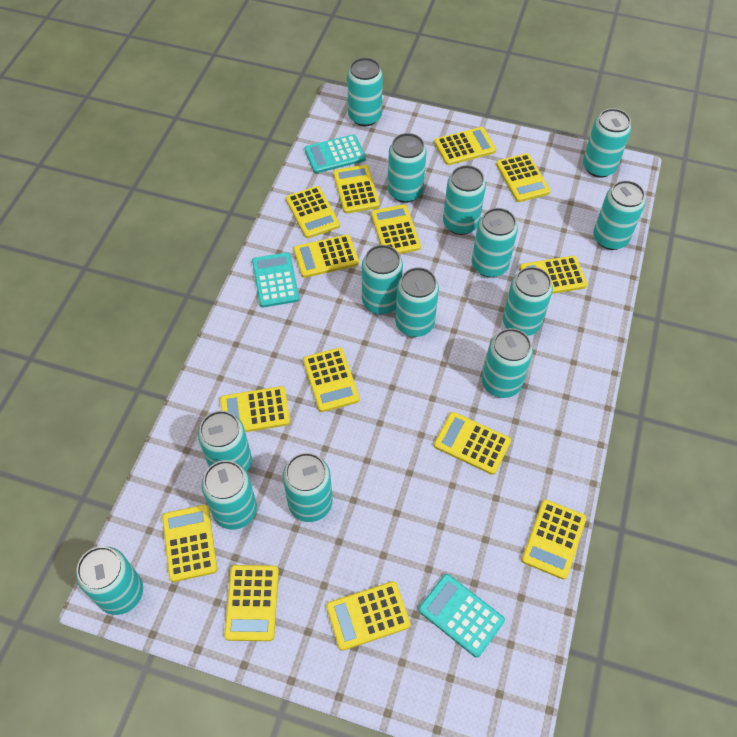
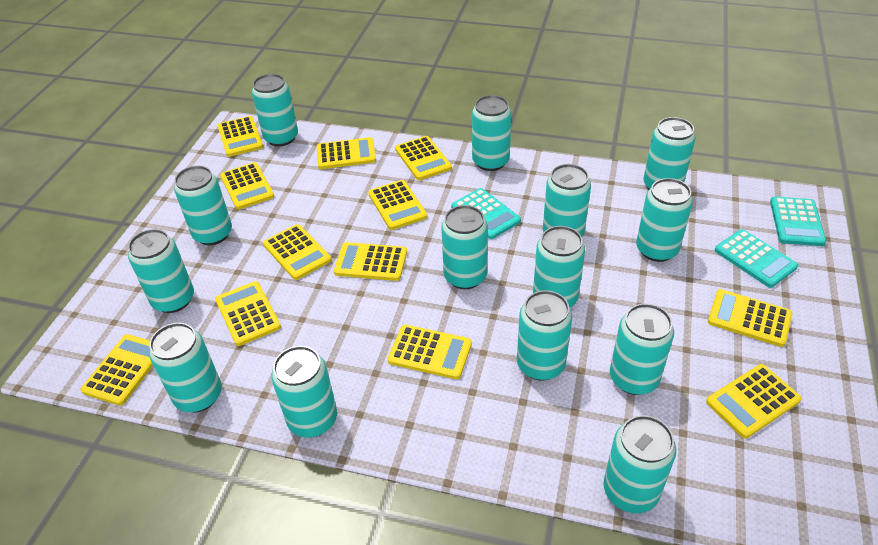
yellow calculator: [162,505,218,582] [220,386,290,432] [224,565,279,641] [286,186,340,238] [294,234,359,278] [303,348,360,412] [326,581,411,651] [333,165,380,214] [371,205,421,254] [434,127,496,165] [434,412,511,475] [496,153,550,202] [519,256,587,294] [521,499,586,580] = 14 -> [81,334,153,406] [215,281,281,346] [218,116,263,157] [220,162,274,210] [263,224,331,280] [317,137,376,169] [334,242,407,281] [368,180,427,230] [388,325,472,379] [395,136,452,180] [706,364,802,438] [708,289,792,347] = 12

